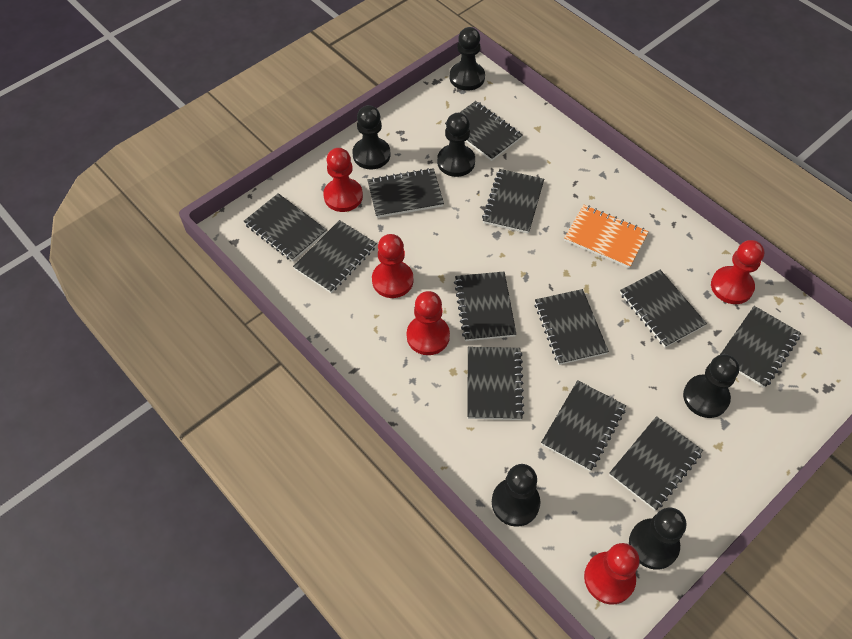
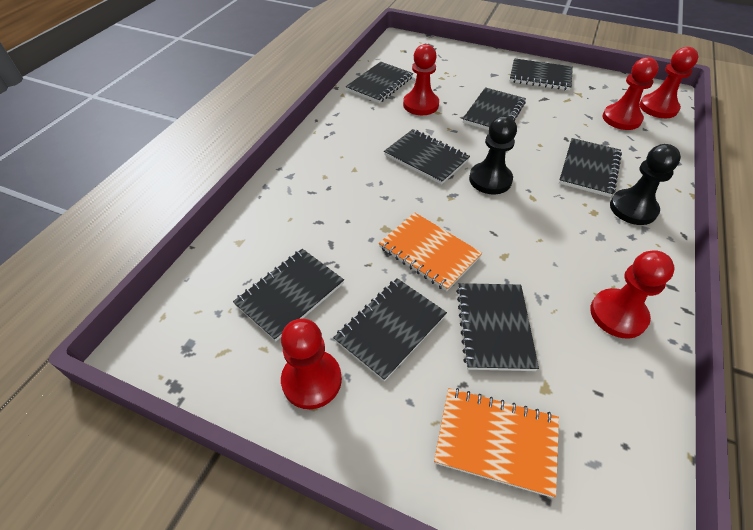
black notebook: [244,193,327,261] [293,220,377,293] [368,168,444,218] [445,101,523,161] [454,272,516,341] [467,347,524,420] [482,169,544,234] [535,289,609,365] [541,380,626,471] [609,416,703,511] [620,270,707,348] [720,306,801,388] = 12 -> [233,249,344,341] [333,278,447,382] [346,62,413,103] [384,129,470,185] [456,283,539,371] [463,87,526,130] [510,58,573,90] [559,138,622,197] = 8
black pawn: [353,105,390,169] [437,113,475,177] [450,27,485,91] [492,464,541,527] [629,508,686,570] [683,354,739,418] = 6 -> [469,116,517,194] [610,144,681,225] = 2
orange notebook: [564,205,649,268] = 1 -> [379,212,482,291] [434,388,559,498] = 2

